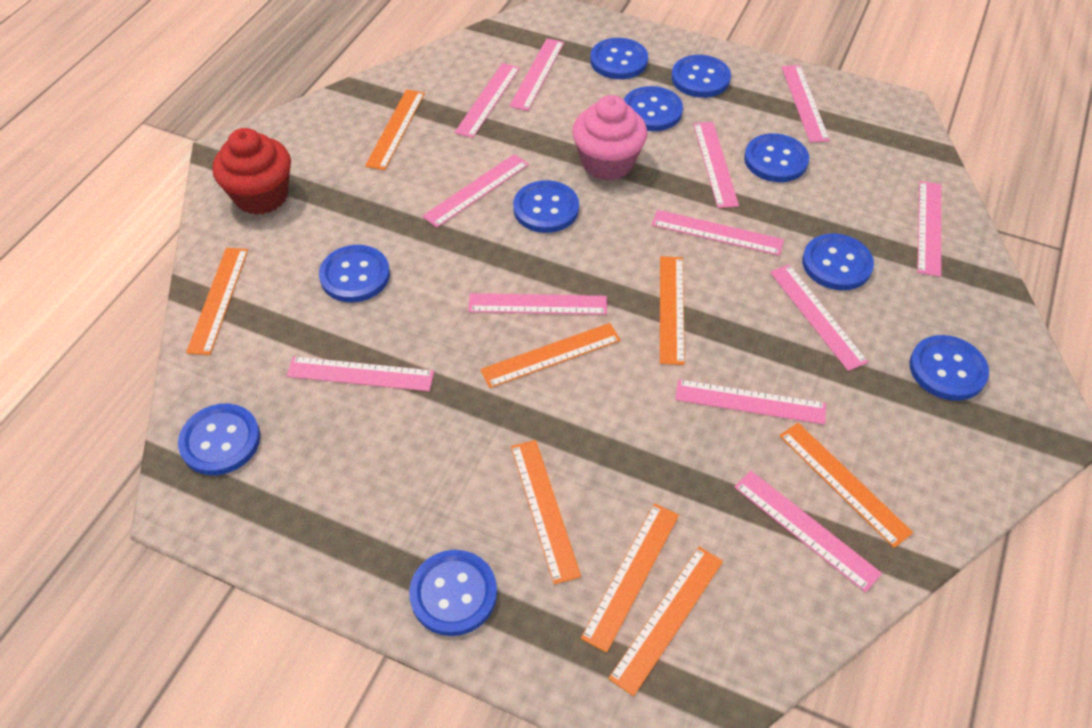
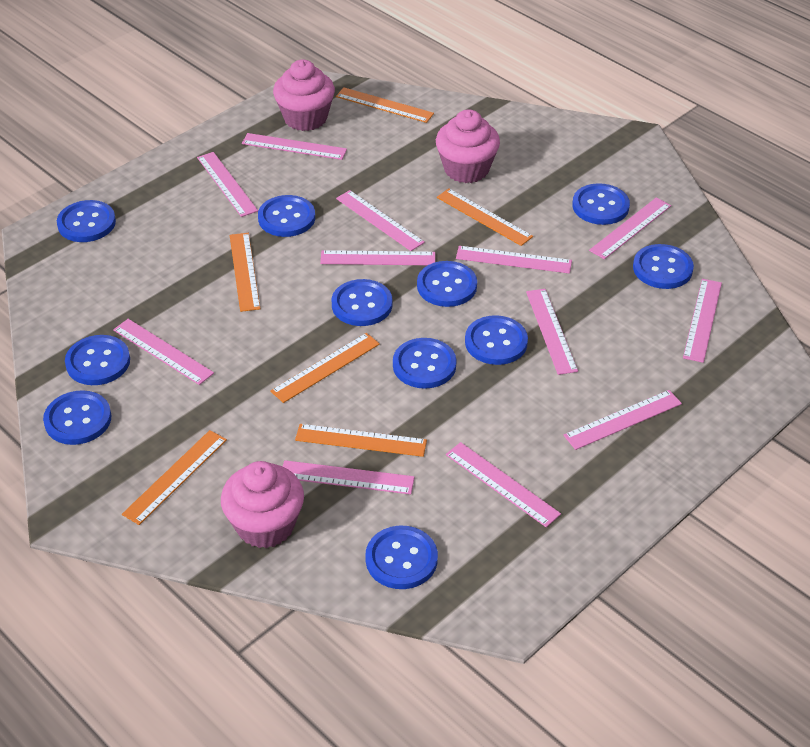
blue button: [178,404,260,475] [319,245,390,302] [409,550,497,636] [513,180,579,233] [590,38,648,79] [623,86,683,131] [671,55,731,98] [744,133,809,182] [802,234,874,290] [910,335,989,401] = 10 -> [43,390,111,445] [57,200,116,242] [65,335,130,385] [258,195,315,237] [331,279,393,326] [365,526,438,589] [393,338,457,389] [417,261,477,307] [465,315,528,365] [572,183,630,225] [633,244,694,289] = 11
orange ruler: [186,248,248,355] [365,89,425,170] [480,323,621,388] [511,440,581,584] [581,503,679,653] [608,546,723,696] [660,256,685,365] [780,423,913,548] = 8 -> [122,430,227,525] [230,233,260,312] [270,333,380,403] [295,424,427,457] [336,87,434,123] [437,189,533,246] = 6
pink cupcake: [572,95,647,181] = 1 -> [221,461,304,548] [273,59,335,131] [436,109,500,183] = 3
red cupcake: [212,128,291,215] = 1 -> none = 0

